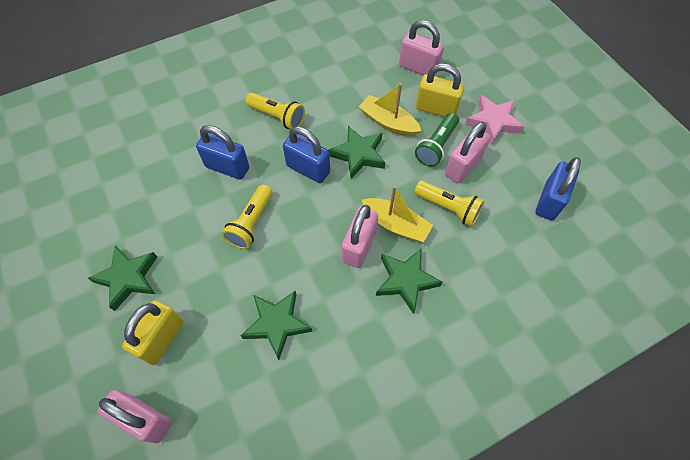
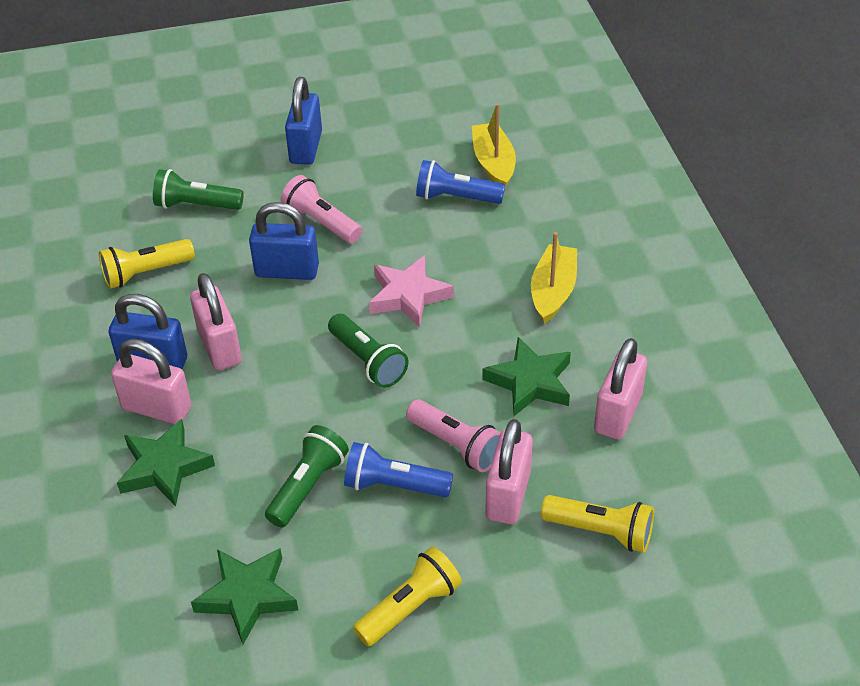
blue flashlight: none = 0 -> [344,442,453,497] [416,160,505,204] = 2
green flashlight: [415,113,459,167] = 1 -> [153,169,244,210] [265,425,349,528] [328,314,408,388] = 3
green star: [88,245,157,311] [241,291,312,360] [328,126,385,179] [376,248,443,314] = 4 -> [117,419,215,506] [191,548,298,644] [482,337,571,417] = 3
pink flashlight: none = 0 -> [280,175,362,243] [406,399,501,472] = 2
yellow padlock: [122,300,184,365] [416,63,464,117] = 2 -> none = 0

